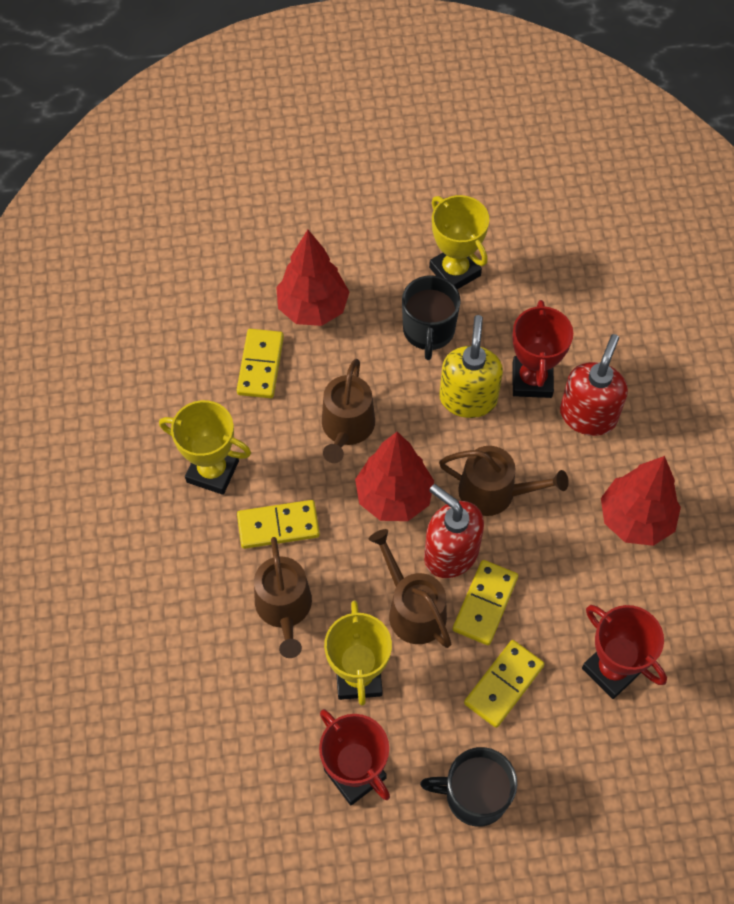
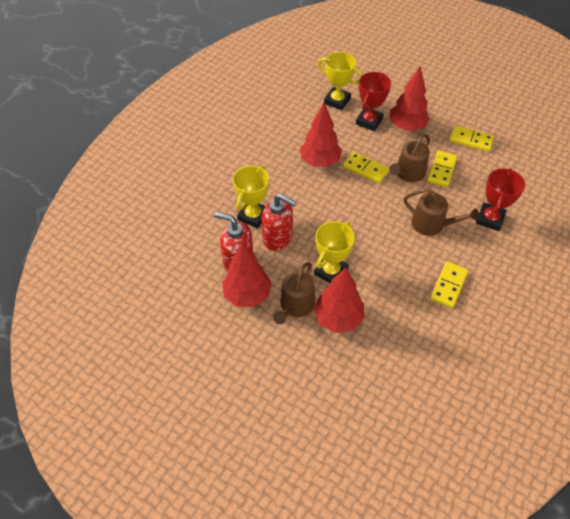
black mug: [402,275,461,360] [420,747,517,827] = 2 -> none = 0
brown watering can: [254,537,312,658] [322,359,375,463] [369,529,451,648] [439,446,569,516] = 4 -> [273,262,315,324] [389,134,430,182] [404,189,479,236] = 3
red tree: [276,230,349,326] [355,432,434,521] [601,456,681,546] = 3 -> [222,242,272,307] [300,103,342,167] [314,268,364,333] [389,66,430,131] = 4
red trophy: [319,709,390,805] [512,300,573,398] [582,605,667,699] = 3 -> [356,72,391,131] [476,168,525,231] = 2
yellow soap dispenser: [439,315,503,418] = 1 -> none = 0

